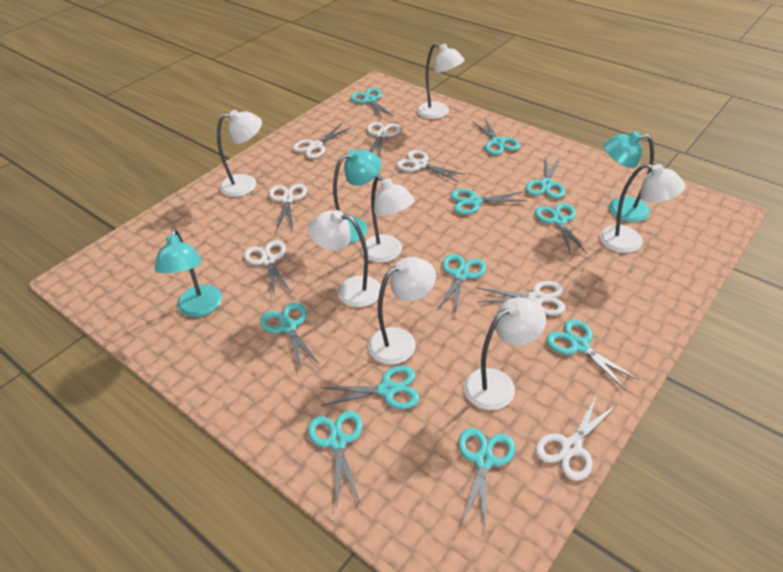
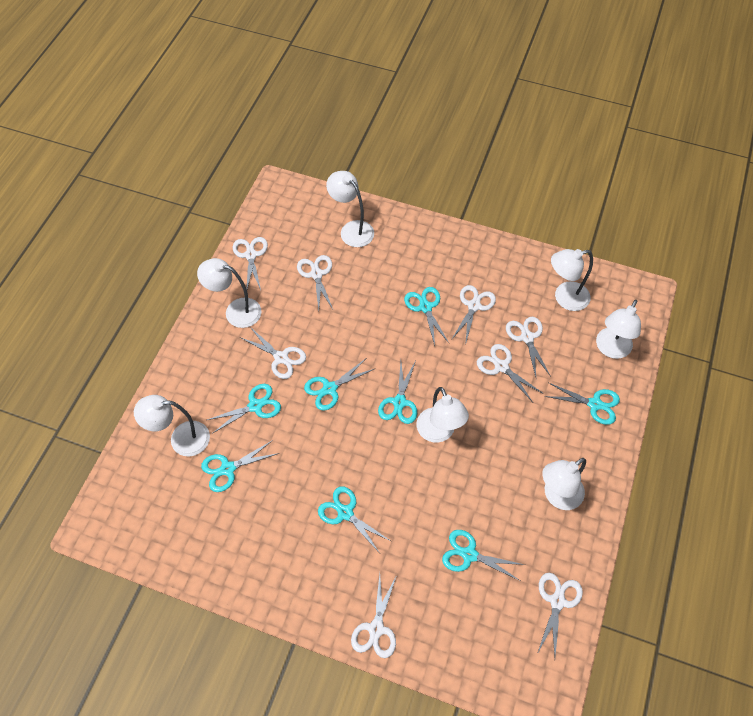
turquoise lamp: [155,228,222,317] [333,149,381,243] [604,131,654,222] = 3 -> none = 0
turquoise scissors: [260,302,320,371] [308,411,362,509] [320,366,419,409] [351,88,395,119] [436,254,486,313] [451,189,527,215] [458,428,515,532] [472,119,520,155] [525,156,565,199] [535,203,588,255] [546,319,639,390] = 11 -> [201,440,279,492] [207,384,281,434] [304,359,374,411] [318,486,391,552] [378,361,417,424] [404,287,449,346] [442,530,525,581] [544,383,620,425] = 8
white scissors: [244,240,292,295] [269,184,307,231] [293,124,350,159] [367,122,401,158] [397,150,466,182] [477,281,565,316] [535,394,616,481] = 7 -> [233,237,268,290] [240,327,306,379] [297,255,333,311] [351,574,397,658] [451,285,496,342] [477,344,544,402] [506,317,551,377] [537,573,583,657] = 8

